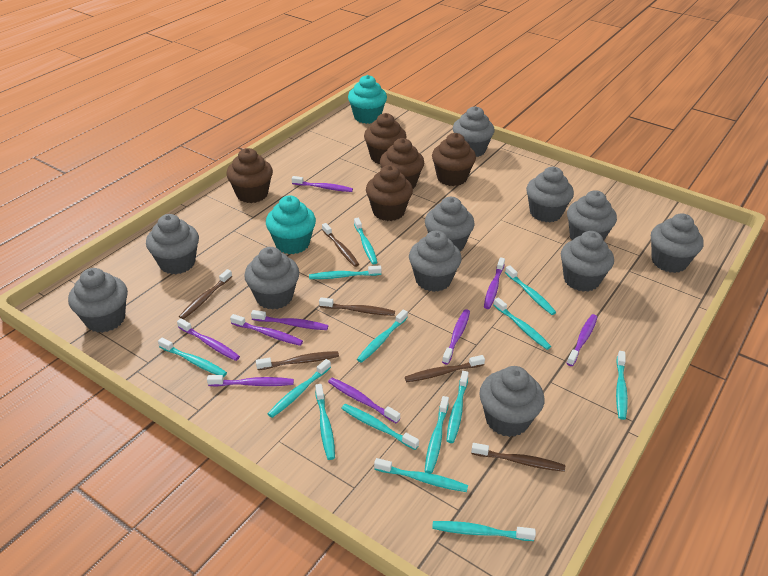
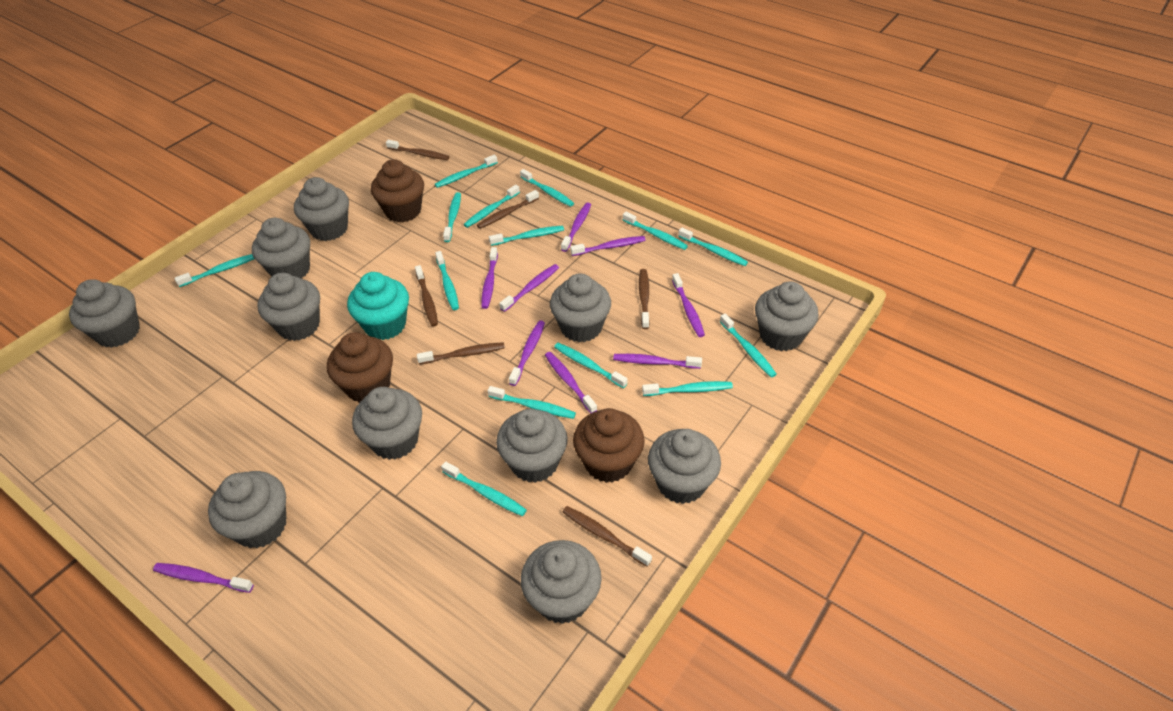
brown cupcake: [226,148,273,203] [364,113,406,164] [366,165,413,221] [380,138,424,189] [432,133,476,186] = 5 -> [327,332,393,403] [371,159,424,222] [573,408,645,483] = 3
turquoise cupcake: [266,196,316,254] [348,75,387,124] = 2 -> [347,272,409,340] = 1

